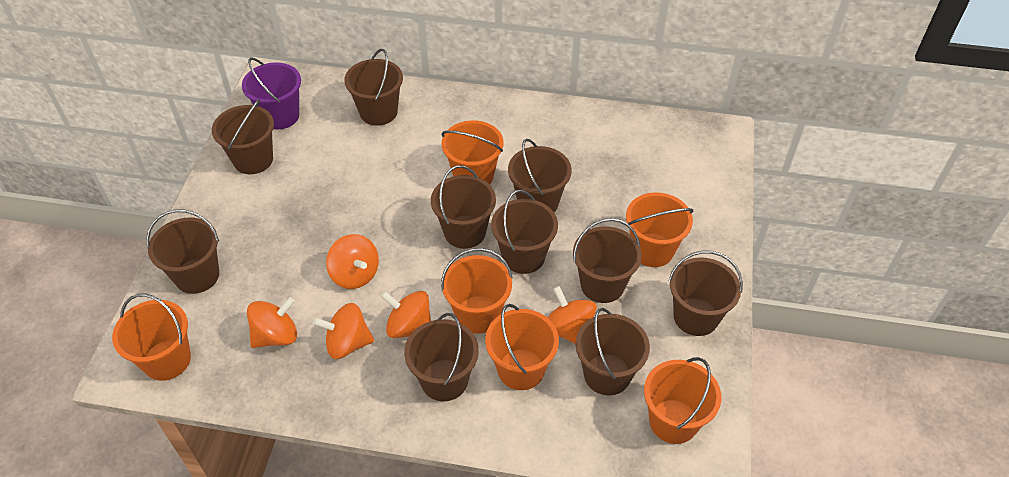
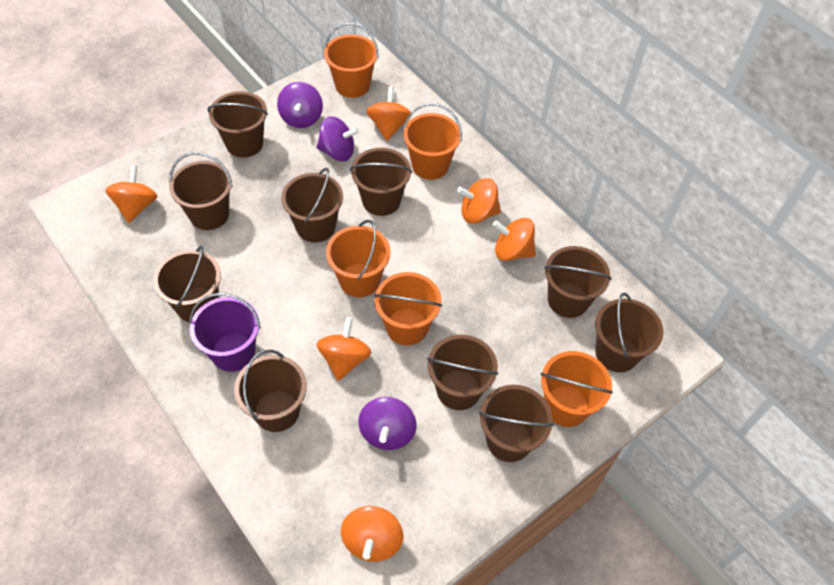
orange bucket: [112,293,191,381] [441,120,504,184] [441,248,513,334] [485,304,559,390] [626,192,694,267] [644,357,721,444] = 6 -> [324,23,378,98] [326,220,391,297] [374,272,442,345] [403,103,462,180] [540,351,613,427] = 5
orange spinning top: [247,297,297,348] [313,303,374,359] [326,234,379,289] [381,291,431,338] [548,286,597,344] = 5 -> [105,165,157,223] [317,317,372,381] [341,506,403,562] [366,87,412,141] [457,178,501,224] [493,218,536,261] = 6
purple spinning top: none = 0 -> [277,82,323,128] [316,116,359,161] [358,397,416,450] = 3

